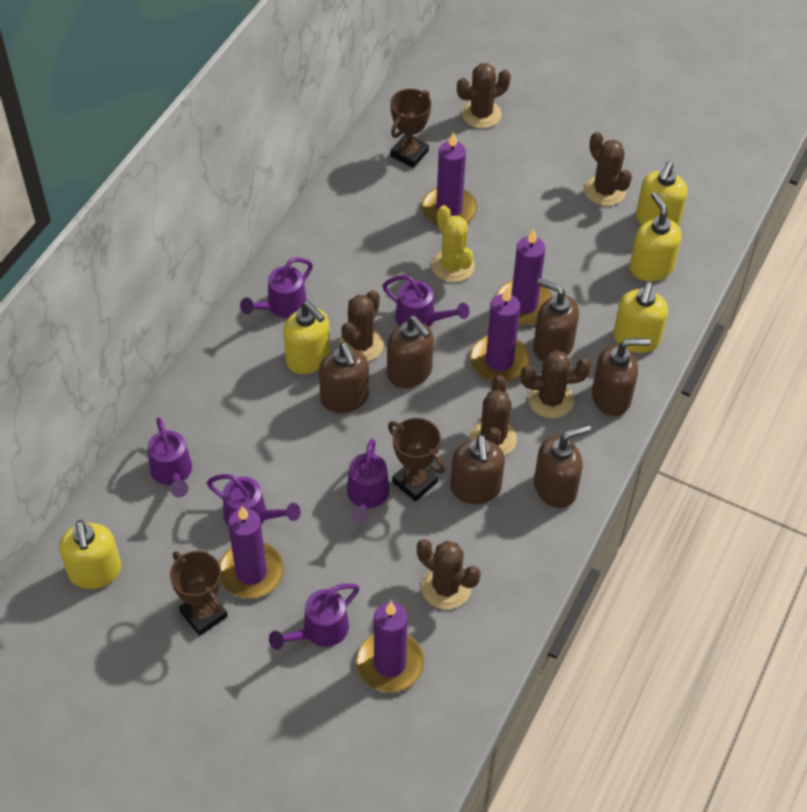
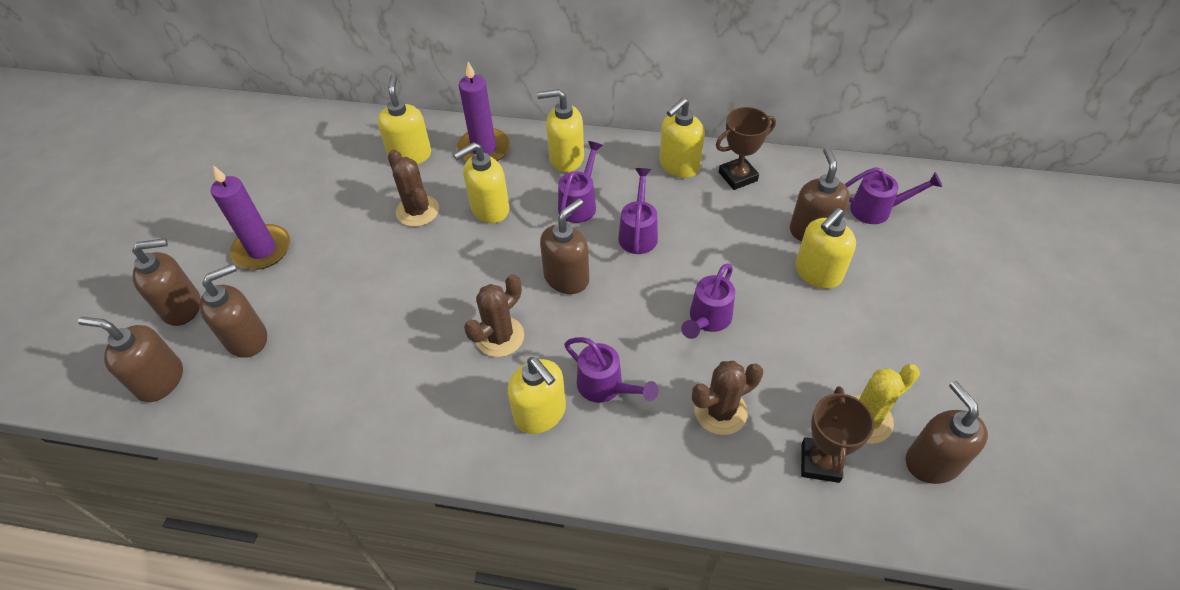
brown cactus: [339,290,384,361] [417,539,480,610] [457,63,511,128] [470,375,517,456] [521,350,591,418] [584,132,632,206] = 6 -> [388,150,439,227] [464,274,524,357] [692,361,763,435] = 3
brown trophy: [170,551,228,636] [388,418,445,501] [390,89,431,168] = 3 -> [716,107,776,190] [801,386,874,483] = 2
purple candle: [219,506,284,598] [356,602,424,692] [422,132,477,226] [470,287,530,381] [496,229,553,324] = 5 -> [211,165,290,270] [457,62,510,161] = 2
purple watering can: [148,417,192,497] [207,474,301,525] [240,257,313,318] [269,583,360,650] [347,439,389,523] [382,275,469,328] = 6 -> [558,141,603,223] [564,337,658,403] [618,168,658,254] [681,264,735,339] [844,167,942,224] = 5
yellow soap dispenser: [59,520,121,589] [283,301,330,374] [613,282,668,353] [630,192,682,281] [636,161,687,226] = 5 -> [377,74,431,164] [453,142,509,223] [508,357,566,434] [537,89,584,172] [659,98,704,178] [795,208,856,289] = 6

